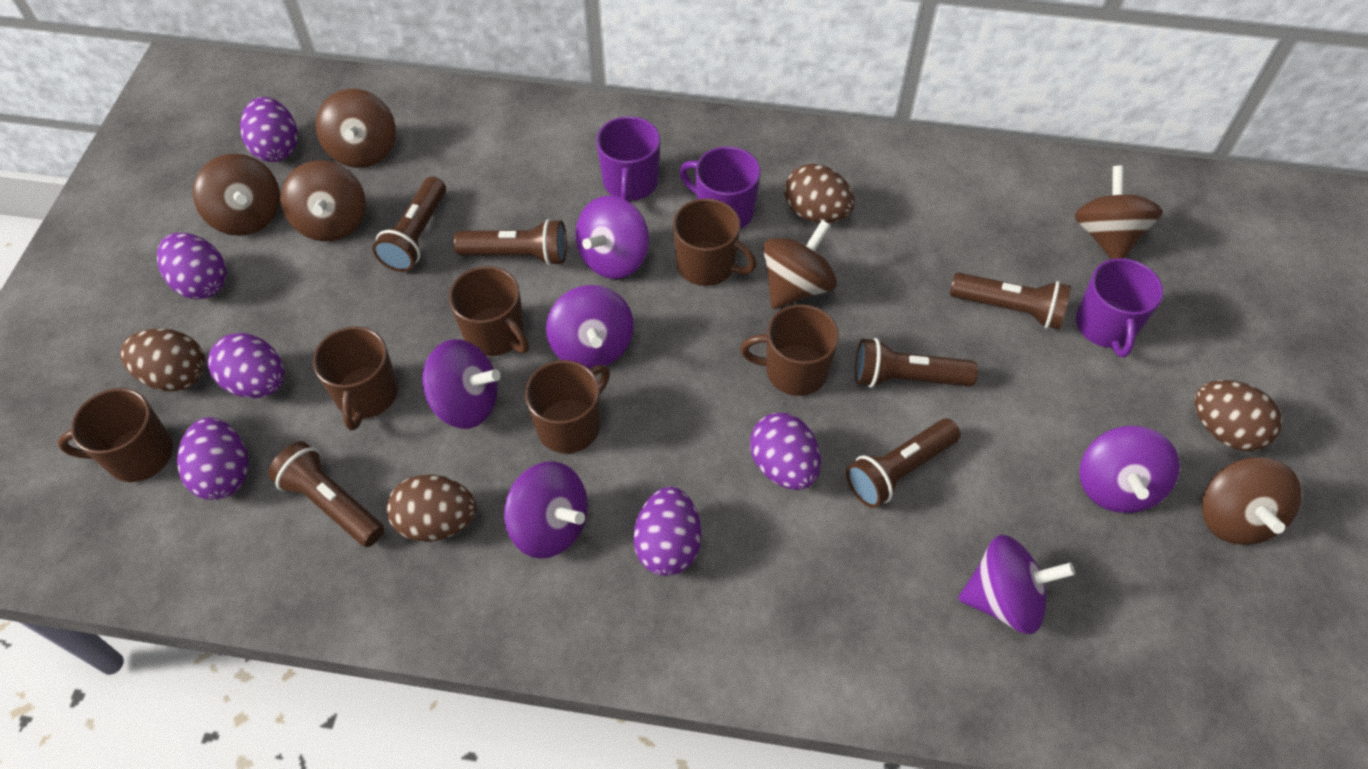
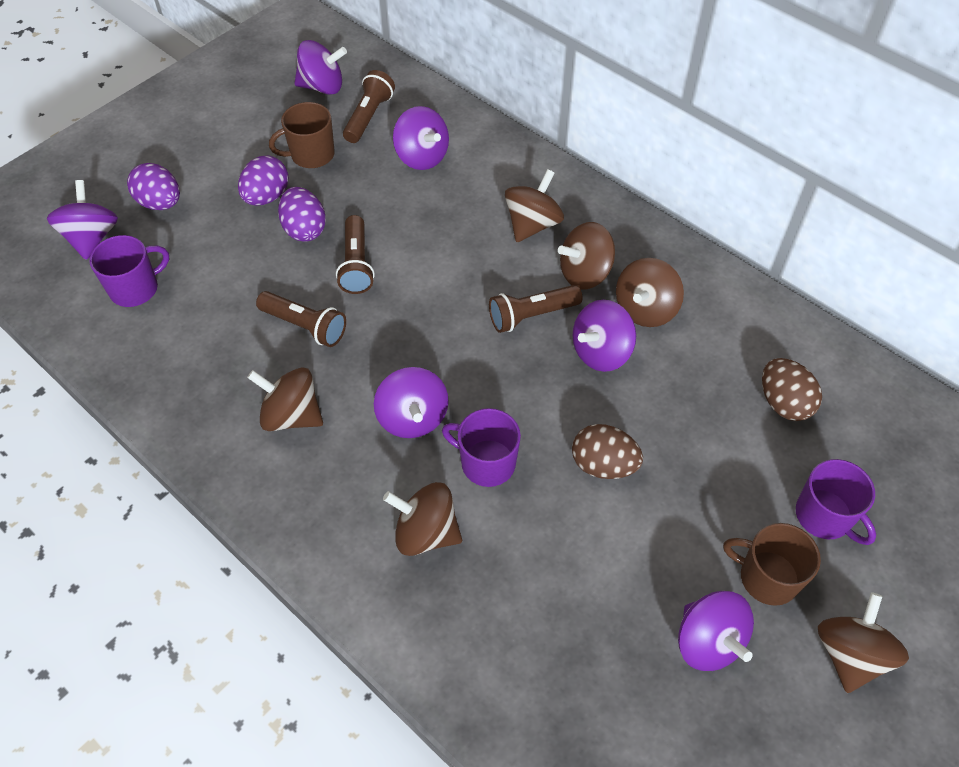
brown egg: [120,329,205,391] [387,475,477,542] [784,164,855,223] [1195,380,1282,451] = 4 -> [572,424,643,479] [762,358,822,421] = 2
brown flashlight: [268,441,384,547] [372,177,446,272] [453,219,567,266] [846,419,961,508] [855,338,978,388] [950,272,1071,329] = 6 -> [256,291,346,347] [336,215,375,294] [343,70,395,143] [489,285,583,333] = 4
brown mug: [58,388,173,482] [313,326,398,431] [449,266,529,356] [525,360,610,454] [673,199,757,286] [740,304,839,396] = 6 -> [269,102,335,168] [723,523,821,606] = 2
purple egg: [157,233,227,299] [177,417,248,500] [208,333,284,398] [240,97,298,162] [633,487,701,576] [750,413,821,490] = 6 -> [127,163,180,210] [238,156,288,205] [278,187,326,242] = 3

